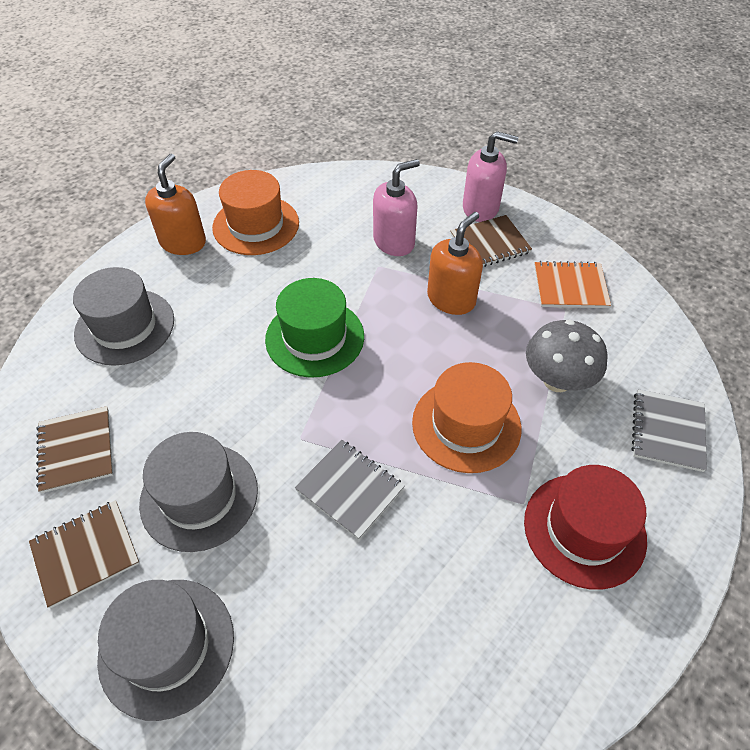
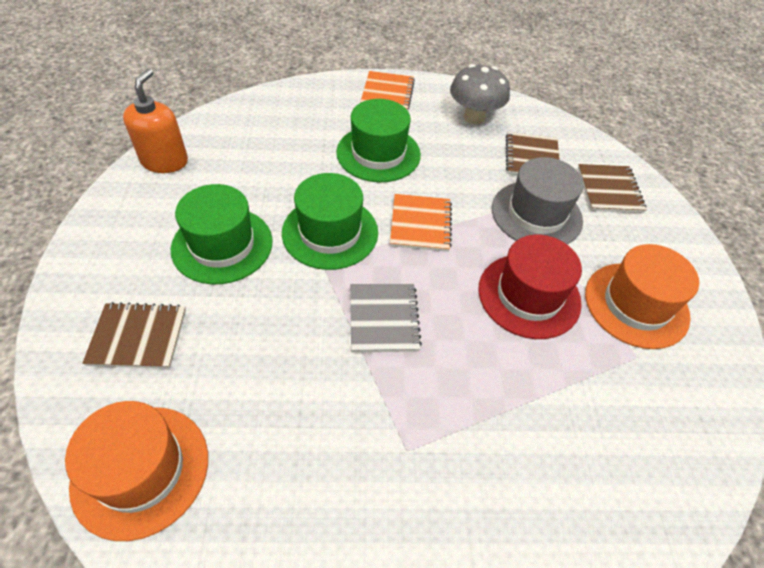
green hat: [265,278,364,378] = 1 -> [171,184,273,284] [282,173,378,270] [336,99,421,182] = 3
grey hat: [73,267,174,366] [97,580,234,721] [139,432,258,552] = 3 -> [492,157,584,244] = 1
grey notebook: [295,439,405,540] [632,389,707,472] = 2 -> [350,284,422,353] = 1
orange notebook: [534,261,611,308] = 1 -> [360,71,415,110] [390,194,452,252] = 2
orange soap dispenser: [145,153,206,255] [427,212,483,315] = 2 -> [123,69,188,173] = 1
pink soap dispenser: [373,159,420,256] [463,131,519,222] = 2 -> none = 0

